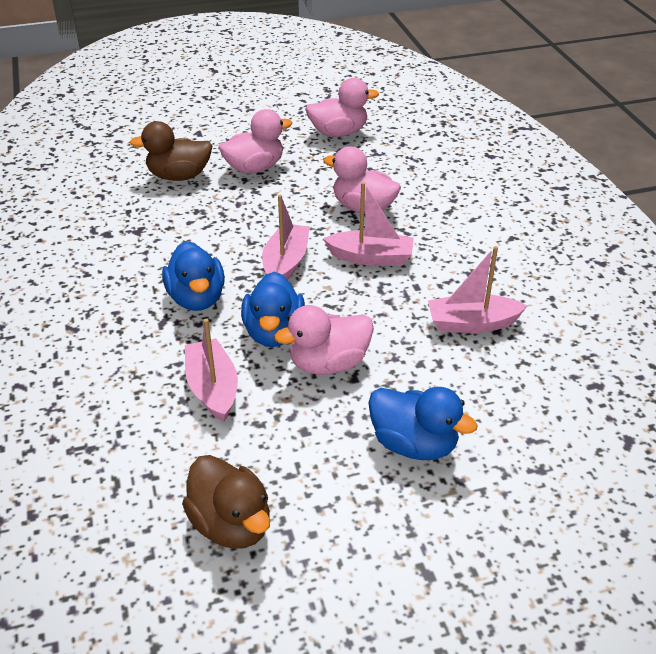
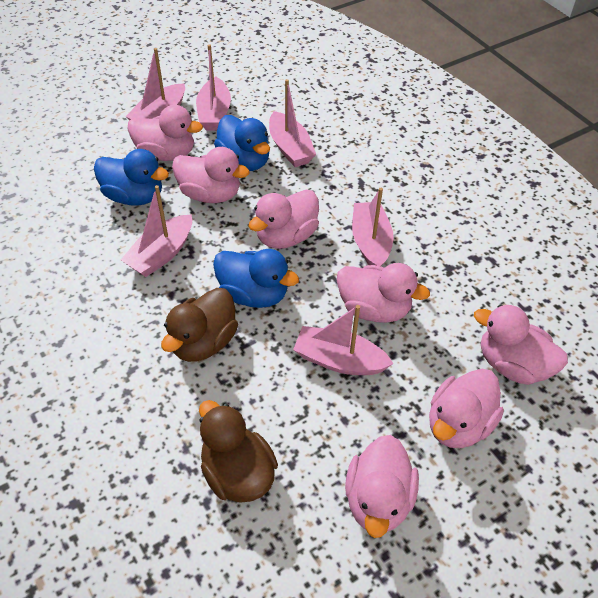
pink boat: [185,319,238,422] [262,195,309,280] [323,182,414,266] [428,246,527,333] = 4 -> [121,185,192,277] [126,48,185,120] [196,44,231,131] [269,79,316,167] [293,305,394,375] [352,188,394,266] = 6
pink duck: [219,109,292,174] [274,305,374,375] [306,78,379,137] [323,146,401,214] = 4 -> [127,105,203,161] [172,147,250,203] [248,189,319,249] [337,263,430,323] [345,435,419,538] [429,369,504,448] [474,304,568,385] = 7

